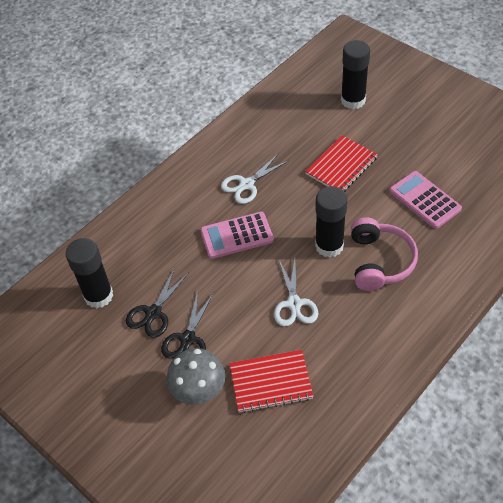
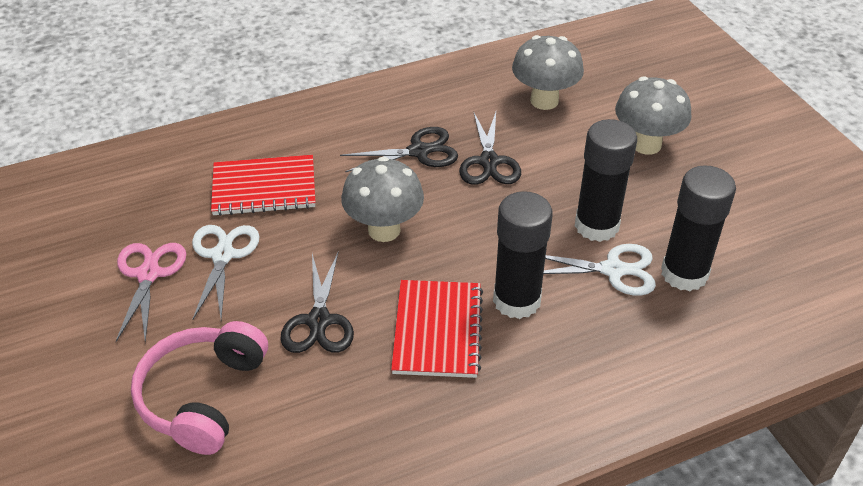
black scissors: [126,268,189,337] [161,291,214,359] = 2 -> [280,251,354,353] [340,127,458,172] [459,111,521,185] = 3
grey mushroom: [166,348,225,405] = 1 -> [341,157,424,242] [512,35,584,110] [615,76,692,155] = 3
pink calculator: [200,212,274,259] [389,171,462,229] = 2 -> none = 0
pink scissors: none = 0 -> [116,243,186,343] = 1

